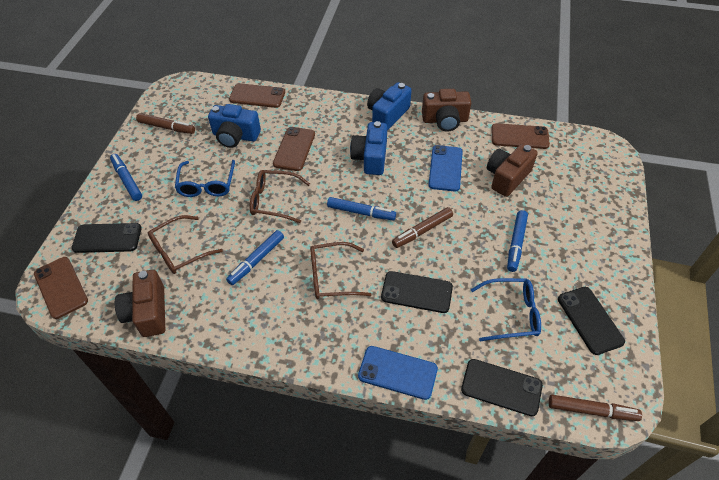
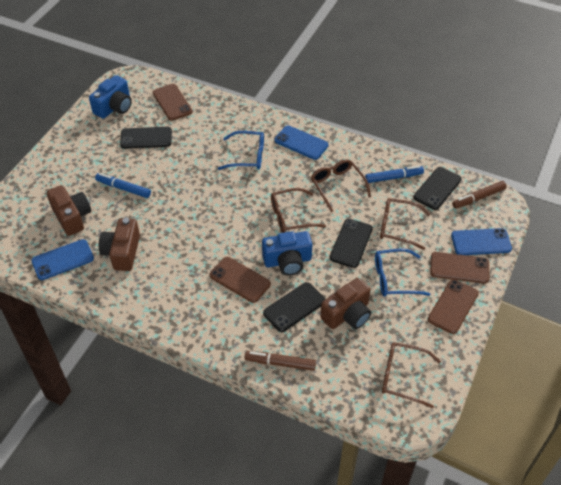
blue camera: [208,104,261,148] [350,121,387,175] [367,82,412,130] = 3 -> [89,75,132,119] [262,231,312,275] = 2
blue marker: [110,154,142,201] [226,230,284,285] [327,197,396,221] [507,210,528,272] = 4 -> [95,173,151,198] [365,166,424,183] = 2
blue phone: [358,346,438,400] [429,145,463,192] = 2 -> [31,239,94,280] [274,125,329,160] [451,228,512,255] = 3
brown glasses: [148,215,223,274] [250,170,310,223] [310,242,372,299] = 3 -> [271,188,326,233] [311,159,371,212] [380,198,430,250] [382,342,441,408] = 4
brown marker: [136,113,195,134] [392,207,453,248] [548,395,642,421] = 3 -> [245,351,316,371] [452,181,507,208] = 2

